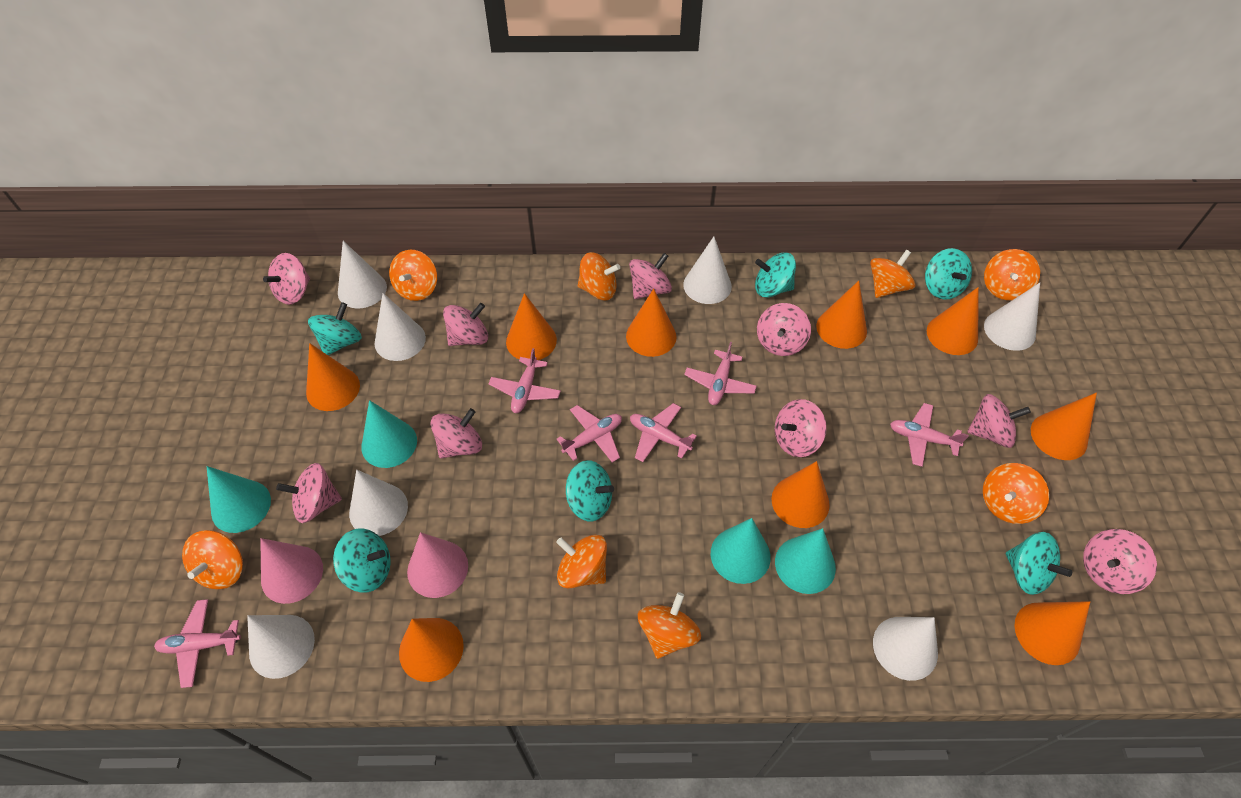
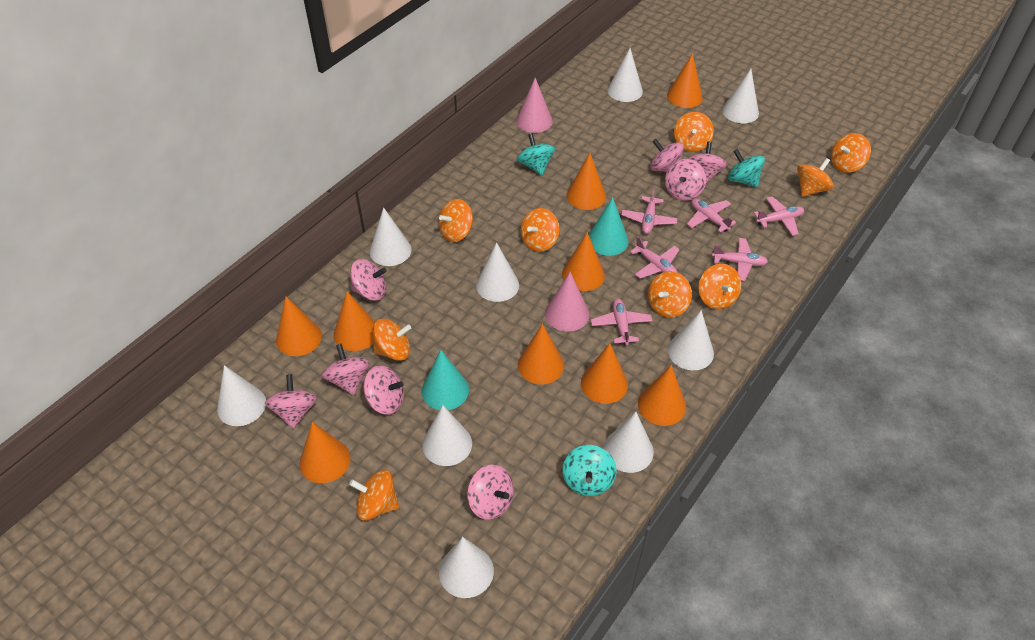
orange spinning top: [182,530,243,589] [389,250,437,301] [556,535,607,589] [578,252,620,300] [638,592,701,659] [870,250,915,298] [983,463,1049,524] [984,249,1040,300] = 8 -> [349,470,399,521] [373,319,411,361] [439,199,473,242] [521,208,560,252] [648,271,692,317] [674,112,714,152] [698,264,741,309] [797,158,834,197] [831,133,871,173] = 9
pink spinning top: [263,253,310,305] [276,463,342,523] [430,408,482,459] [443,303,488,346] [629,253,672,299] [757,303,811,356] [775,399,827,457] [967,394,1031,448] [1083,529,1157,594] = 9 -> [265,374,317,429] [322,344,370,395] [350,259,387,301] [363,365,404,415] [467,464,514,520] [650,139,684,172] [665,159,706,201] [688,141,727,183] = 8
turquoise cone: [207,466,271,533] [361,400,417,468] [711,518,771,584] [775,528,836,594] = 4 -> [422,350,469,410] [588,197,629,256] = 2
turquoise spinning top: [308,302,362,355] [333,528,391,593] [566,460,614,521] [755,253,796,298] [925,248,972,300] [1006,532,1072,595] = 6 -> [517,133,555,175] [562,445,616,496] [728,149,765,188] = 3
white cone: [247,615,315,679] [338,241,387,309] [349,470,408,536] [374,293,426,361] [683,237,732,304] [873,617,938,681] [984,283,1040,351] = 7 -> [217,365,266,426] [370,207,411,266] [422,405,472,466] [439,537,494,598] [476,242,519,302] [604,412,654,473] [607,48,643,102] [668,310,714,370] [722,69,759,123] = 9

